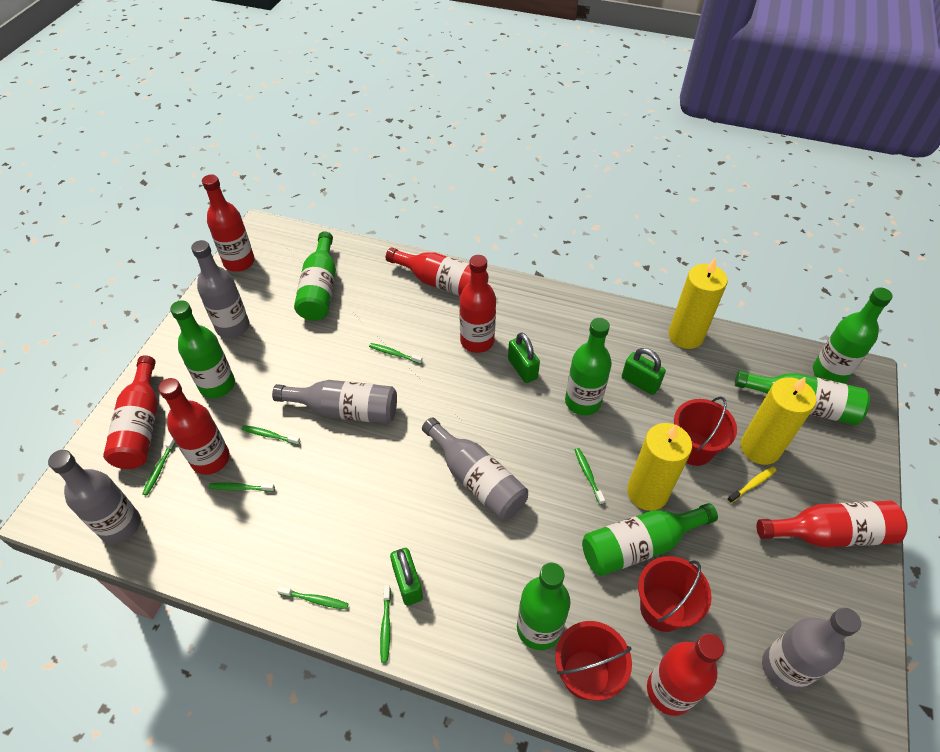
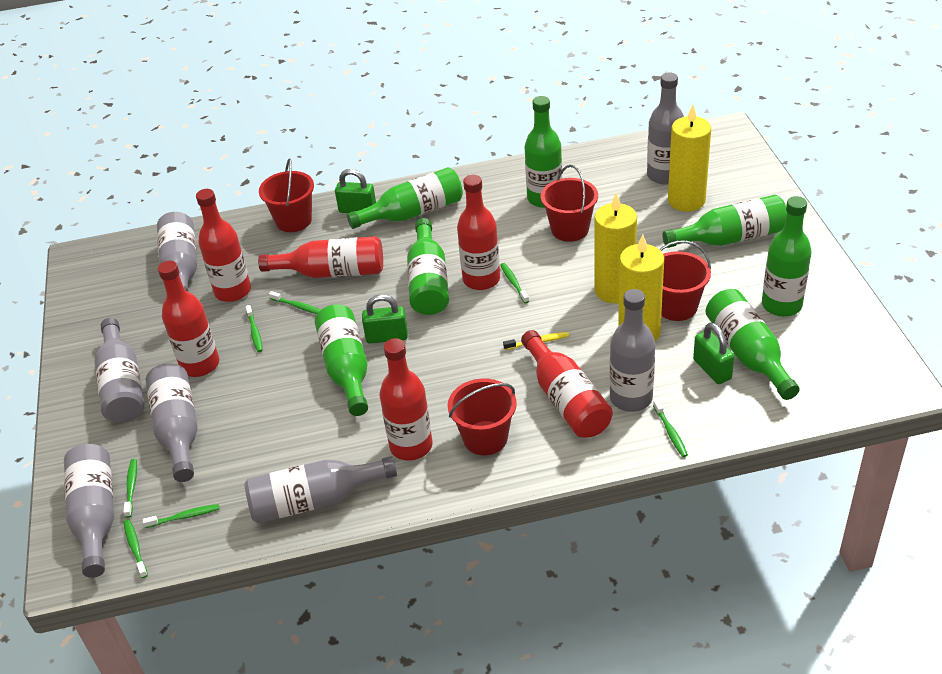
grey bottle: [48,450,141,544] [191,240,249,338] [272,380,397,424] [422,417,528,520] [762,607,861,692] = 5 -> [64,444,114,578] [94,318,145,423] [146,363,198,482] [157,212,197,292] [244,456,397,523] [610,289,655,412] [647,73,684,185] = 7
red bottle: [103,355,158,469] [158,378,230,475] [202,175,255,272] [386,247,488,296] [459,255,496,353] [647,633,724,716] [757,501,907,547] = 7 -> [158,261,219,377] [196,189,251,302] [258,236,383,278] [380,338,432,461] [457,175,500,290] [521,330,613,438] = 6
red bucket: [555,621,632,701] [638,556,712,632] [674,396,737,466] = 3 -> [259,158,314,232] [448,379,517,455] [541,165,598,242] [659,240,711,321] = 4

